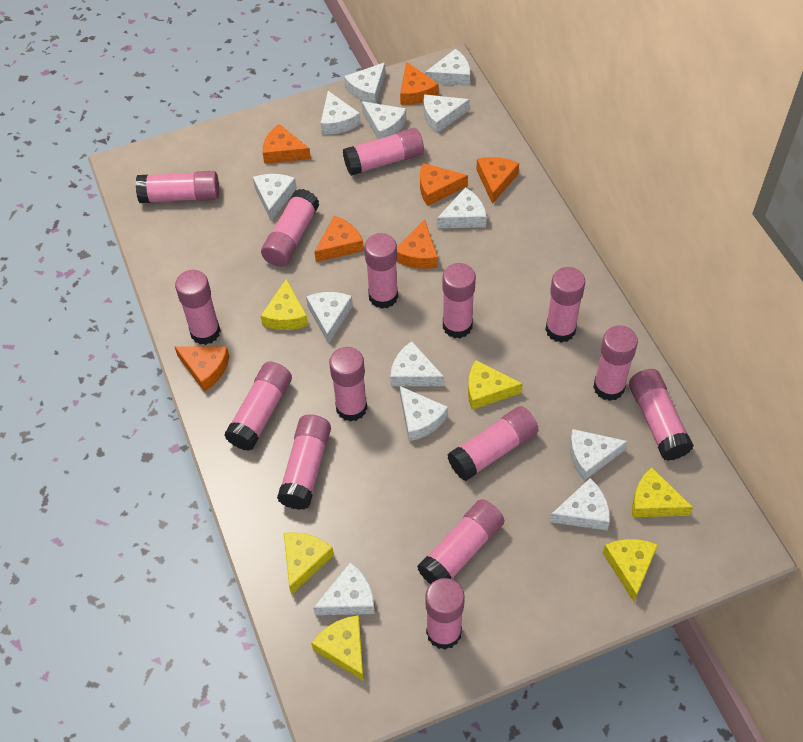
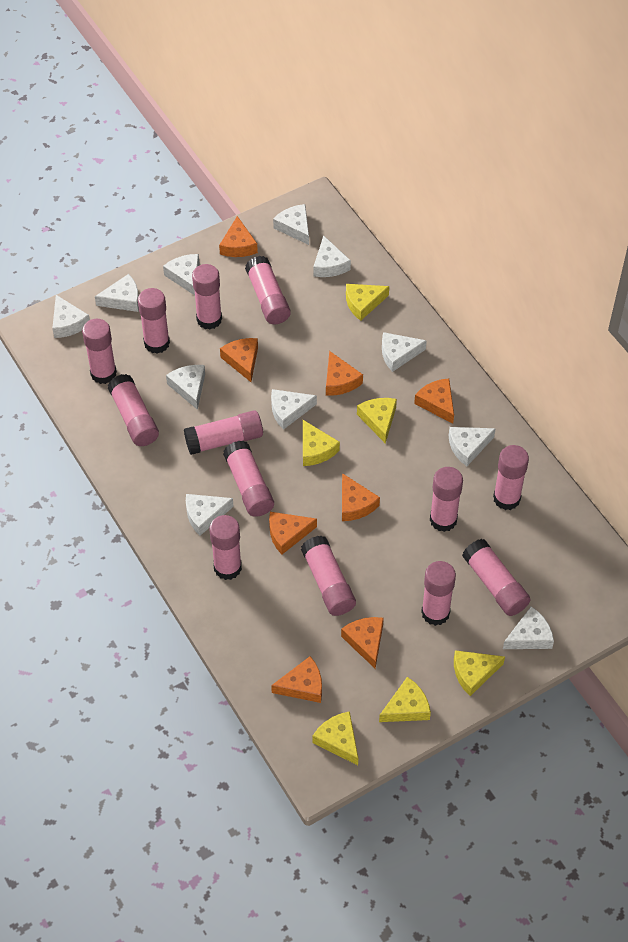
orange cheese: [174,346,230,392] [263,124,311,164] [315,216,364,262] [396,220,438,269] [400,62,439,105] [420,163,468,206] [476,157,519,204] = 7 -> [219,216,258,257] [220,338,258,382] [269,512,317,554] [271,656,322,703] [326,351,363,396] [341,617,384,669] [342,473,380,521] [414,378,454,424] = 8
pink glue stick: [136,171,219,203] [175,270,221,345] [224,362,292,451] [261,189,319,267] [277,414,331,510] [329,347,367,422] [343,128,424,176] [364,233,398,309] [417,499,504,584] [425,578,465,650] [442,263,476,338] [447,406,539,481] [545,267,585,343] [593,325,638,401] [629,369,694,461] = 15 -> [82,319,117,384] [108,374,159,446] [138,288,170,354] [184,410,263,455] [192,264,222,330] [209,515,242,580] [223,441,274,517] [245,256,291,325] [301,536,356,616] [421,561,456,626] [430,467,463,532] [462,539,531,616] [493,445,529,510] = 13
white cheese: [253,174,297,220] [306,292,353,344] [313,562,375,615] [320,91,361,135] [344,62,385,103] [362,101,406,139] [390,341,444,386] [400,386,448,441] [424,95,469,134] [425,49,470,86] [437,187,487,228] [550,478,610,530] [570,429,628,481] = 13 -> [52,295,90,338] [95,274,139,312] [163,254,200,295] [166,365,205,410] [186,494,234,536] [271,389,317,430] [273,204,309,245] [313,235,351,277] [382,332,427,372] [449,427,496,466] [503,607,554,649] = 11

